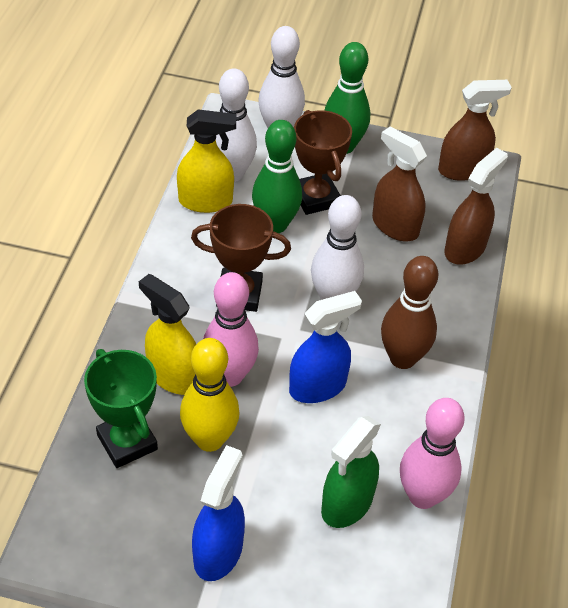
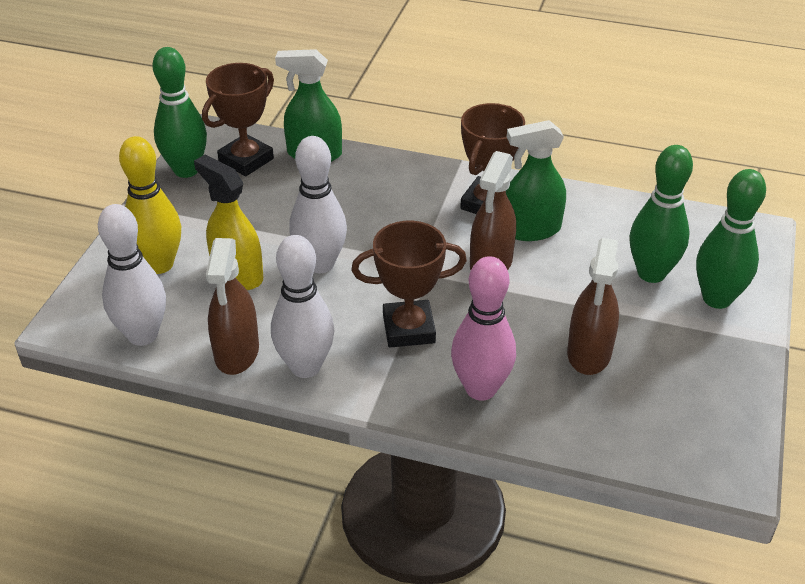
blue spray bottle: [192,445,245,581] [289,291,362,403] = 2 -> none = 0
brown bowling pin: [381,256,438,369] = 1 -> none = 0
brown trophy: [191,204,291,312] [294,110,352,215] = 2 -> [202,63,274,176] [351,221,467,347] [460,103,525,214] = 3
green bowling pin: [252,120,302,233] [325,42,370,154] = 2 -> [152,47,207,178] [630,145,693,283] [696,169,766,309] = 3
green spray bottle: [321,416,381,528] = 1 -> [275,49,342,162] [506,120,566,241] = 2
green trophy: [84,349,158,468] = 1 -> none = 0
pink bowling pin: [203,272,259,387] [400,398,465,509] = 2 -> [451,256,516,401] = 1
yellow spray bottle: [139,274,196,395] [177,109,236,213] = 2 -> [194,154,263,290] = 1

